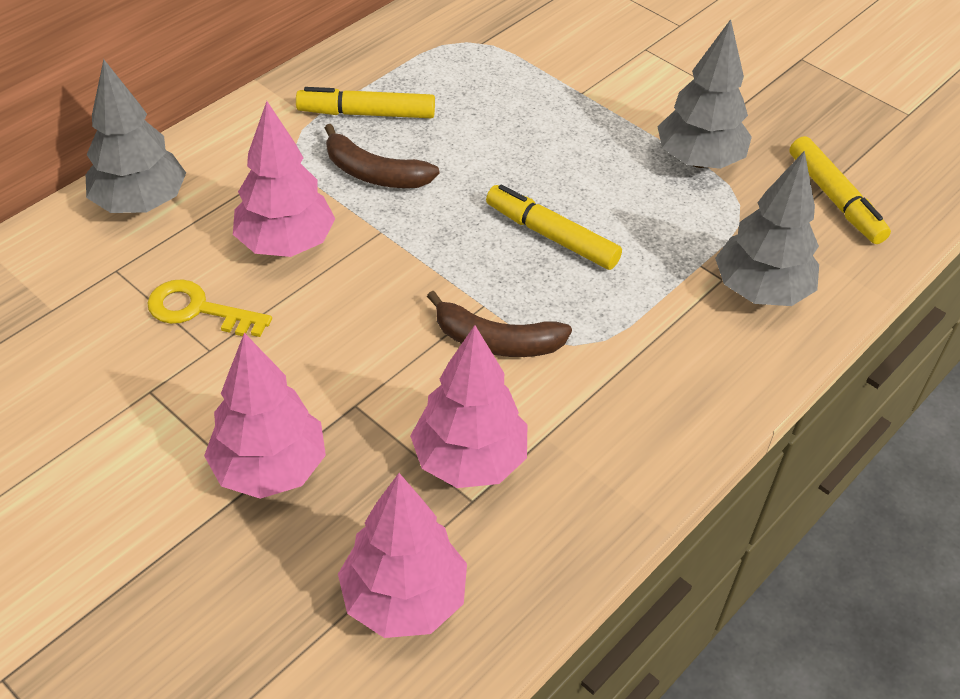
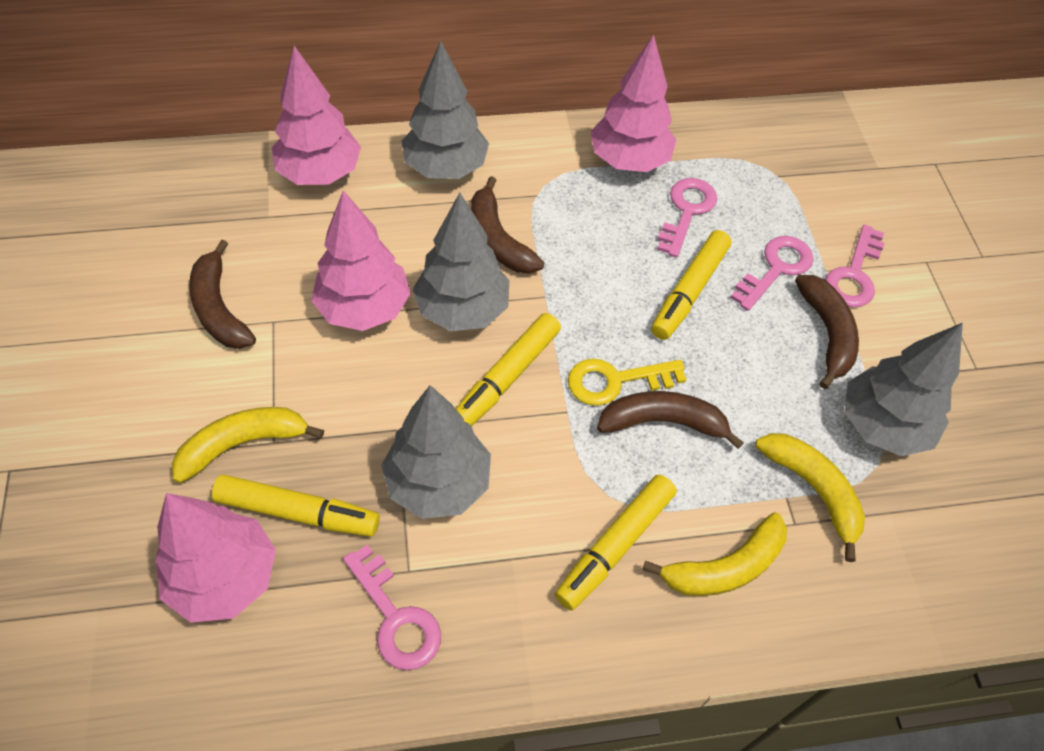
brown banana: [325,124,439,188] [427,291,572,357] = 2 -> [189,239,256,349] [471,176,544,274] [597,391,744,449] [795,275,859,389] = 4
grey tree: [86,59,186,213] [657,19,752,169] [715,151,819,306] = 3 -> [381,385,491,519] [402,41,489,179] [413,193,509,331] [844,323,963,456] = 4
pink key: none = 0 -> [343,545,441,670] [657,178,717,258] [731,236,813,311] [825,225,885,308] = 4
yellow banana: none = 0 -> [172,407,324,483] [642,512,787,596] [755,433,865,562] = 3
yellow marker: [296,87,435,118] [486,185,622,270] [789,136,891,244] = 3 -> [212,474,380,537] [456,313,561,425] [555,475,677,610] [651,230,732,340] = 4

